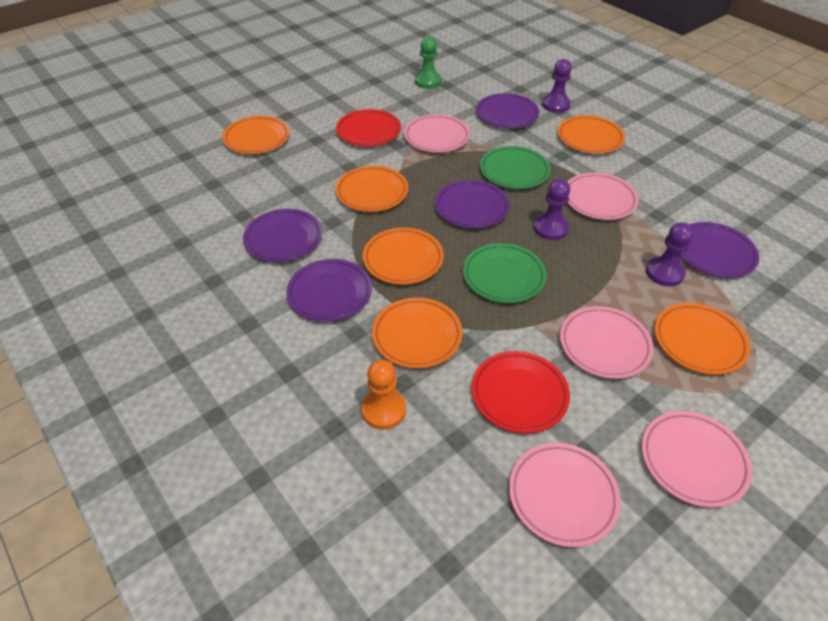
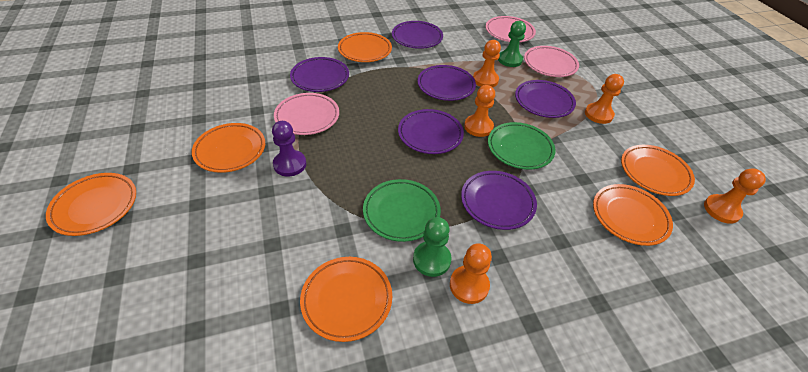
green pawn: [415,37,441,89] = 1 -> [413,217,452,277] [498,21,526,67] = 2
orange pawn: [361,360,406,429] = 1 -> [450,243,492,304] [464,85,495,137] [473,40,501,87] [585,74,624,124] [704,168,766,224] = 5
pink plate: [404,114,470,153] [509,443,621,547] [560,306,654,379] [568,173,639,220] [642,411,752,508] = 5 -> [274,93,339,135] [486,16,536,42] [524,46,579,77] = 3
purple pawn: [533,179,570,240] [542,59,572,113] [646,222,694,286] = 3 -> [272,121,306,177] = 1
purple plate: [243,209,322,262] [286,259,372,322] [435,180,510,229] [476,93,540,128] [681,222,759,278] = 5 -> [290,57,349,92] [392,21,443,49] [398,109,464,154] [418,65,476,101] [461,171,537,230] [515,80,576,118] = 6
red plate: [336,109,401,147] [472,351,570,434] = 2 -> none = 0

